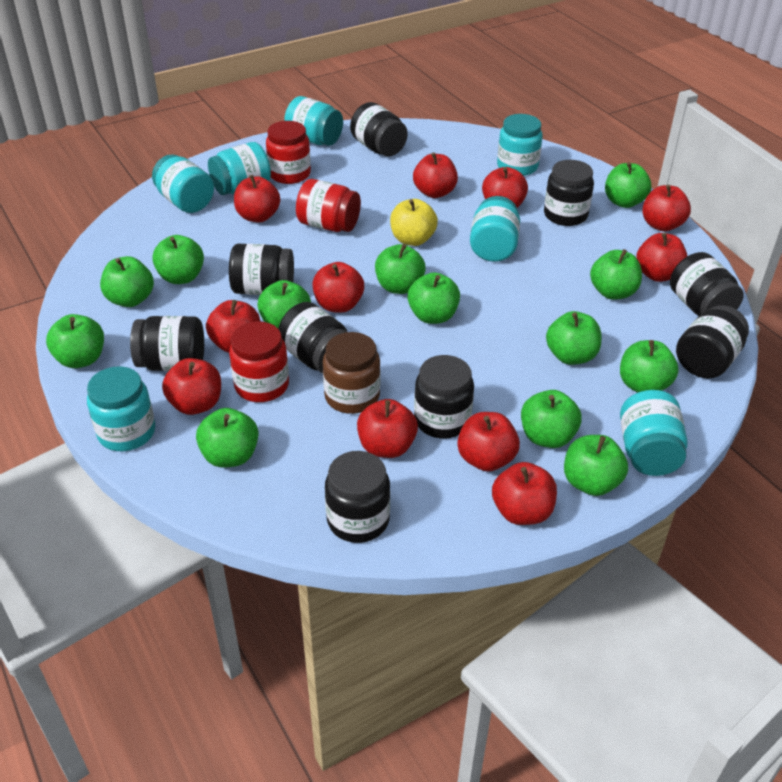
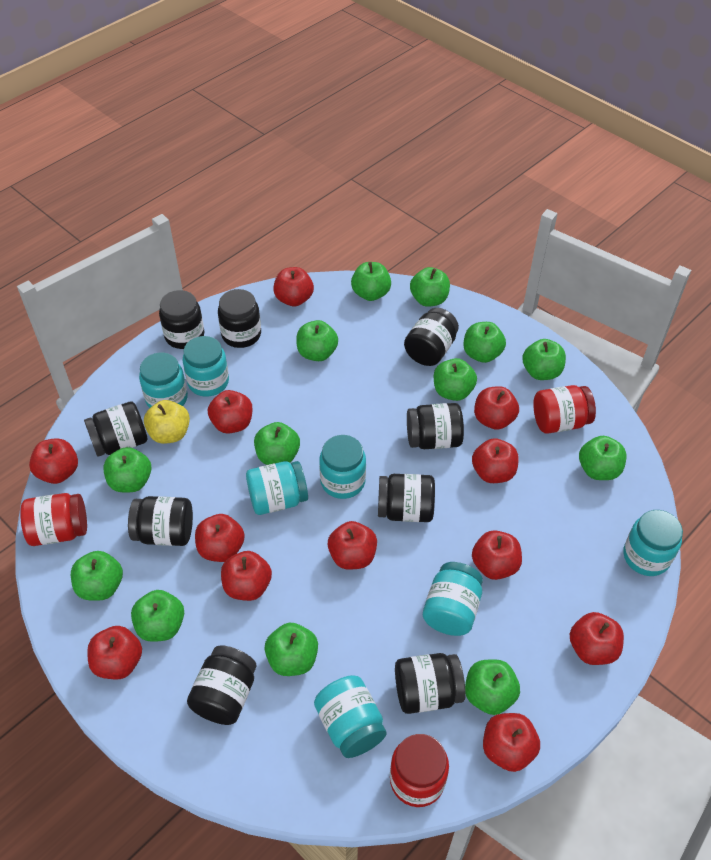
brown jar: [323,332,380,414] = 1 -> none = 0
red apple: [162,358,221,415] [206,300,260,353] [234,175,280,223] [312,262,364,313] [357,399,418,458] [413,152,458,198] [457,412,520,472] [482,167,528,208] [492,462,557,525] [636,233,687,282] [642,185,691,231] = 11 -> [29,438,78,484] [87,626,142,679] [195,514,245,562] [208,390,253,434] [221,551,272,601] [273,267,314,306] [328,521,377,570] [472,438,519,483] [472,530,522,580] [474,386,519,430] [483,713,540,772] [569,612,624,665] = 12

